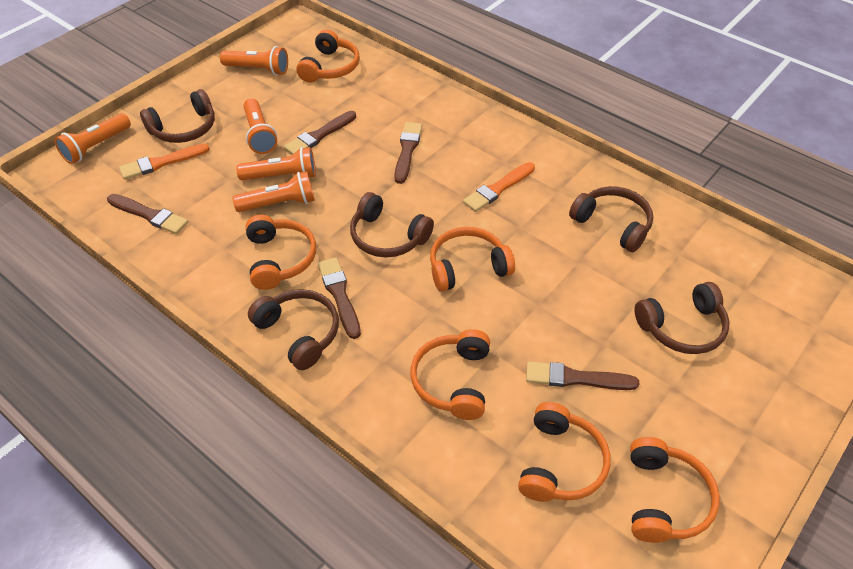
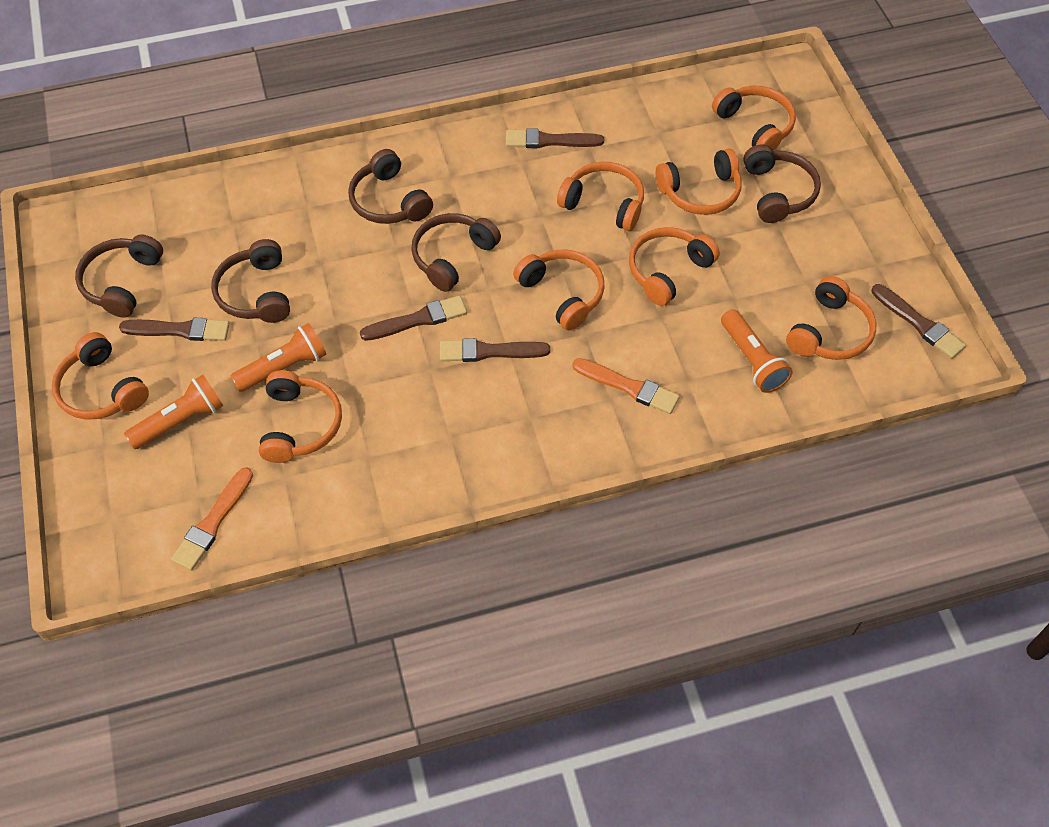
orange flashlight: [55,113,131,164] [220,46,288,75] [233,171,315,212] [236,147,316,180] [243,98,277,154] = 5 -> [124,375,223,449] [231,323,327,392] [721,309,793,393] = 3
orange headphones: [246,215,316,290] [296,29,360,83] [411,329,490,420] [430,227,515,291] [518,402,610,502] [630,437,720,543] = 6 -> [52,332,149,420] [259,370,342,463] [513,250,605,331] [557,162,644,231] [629,227,720,306] [655,148,741,215] [712,86,796,151] [786,276,876,360] = 8

